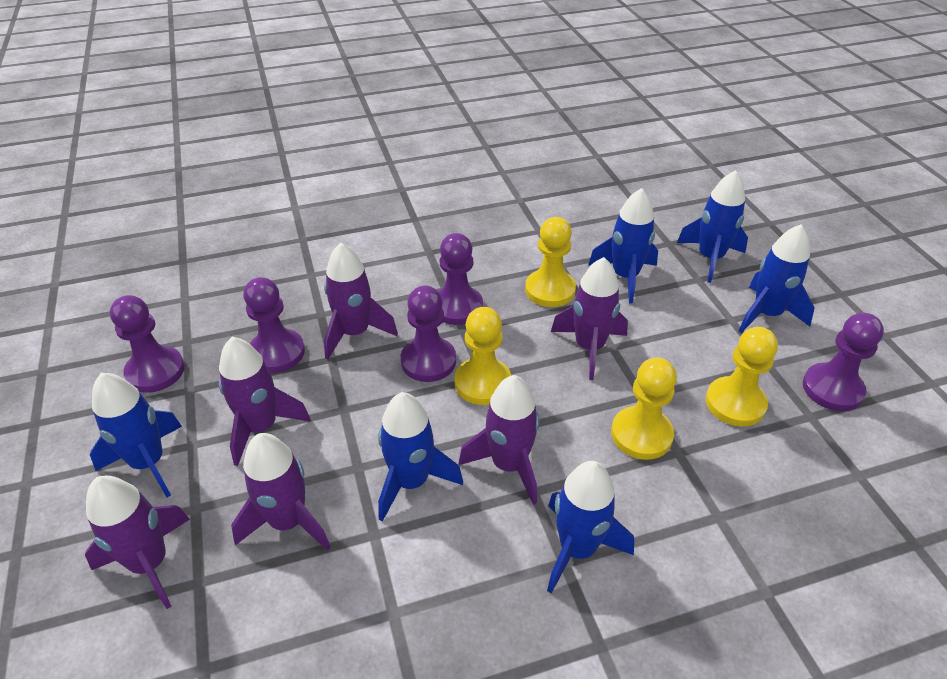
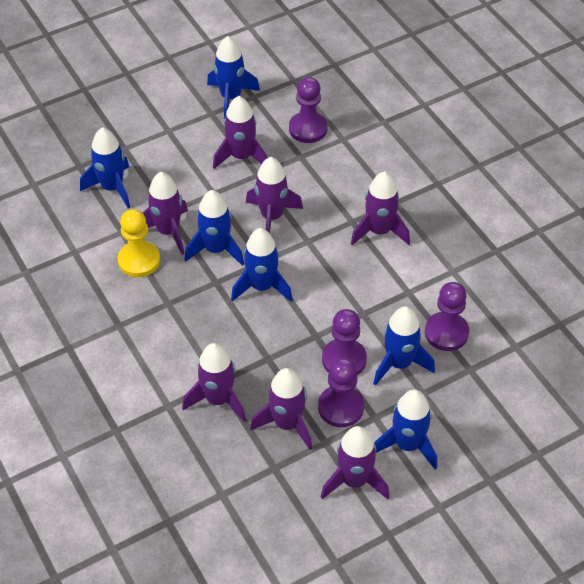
purple pawn: [110,295,185,393] [243,277,305,373] [401,285,456,382] [438,233,483,325] [803,313,884,411] = 5 -> [289,77,328,143] [318,357,364,427] [322,309,367,375] [425,282,469,351] = 4
purple rocket: [85,476,190,609] [219,337,311,466] [231,433,331,551] [324,243,398,360] [458,375,540,505] [551,257,628,380] = 6 -> [143,172,188,255] [182,343,246,422] [213,96,268,169] [246,157,303,233] [250,368,312,450] [321,426,389,499] [351,171,410,245] = 7
yellow pawn: [455,307,511,405] [525,217,576,307] [611,357,677,460] [706,327,778,427] = 4 -> [118,209,160,277] = 1

